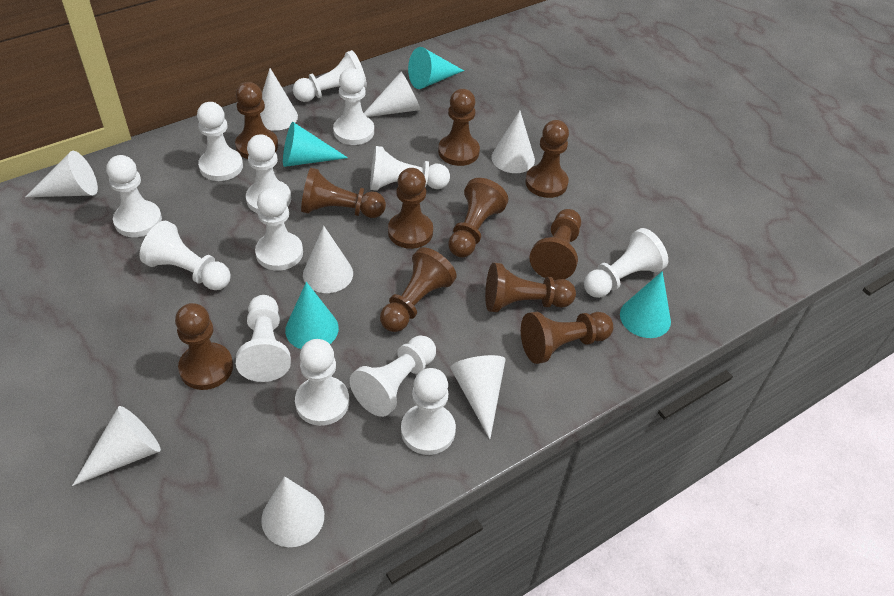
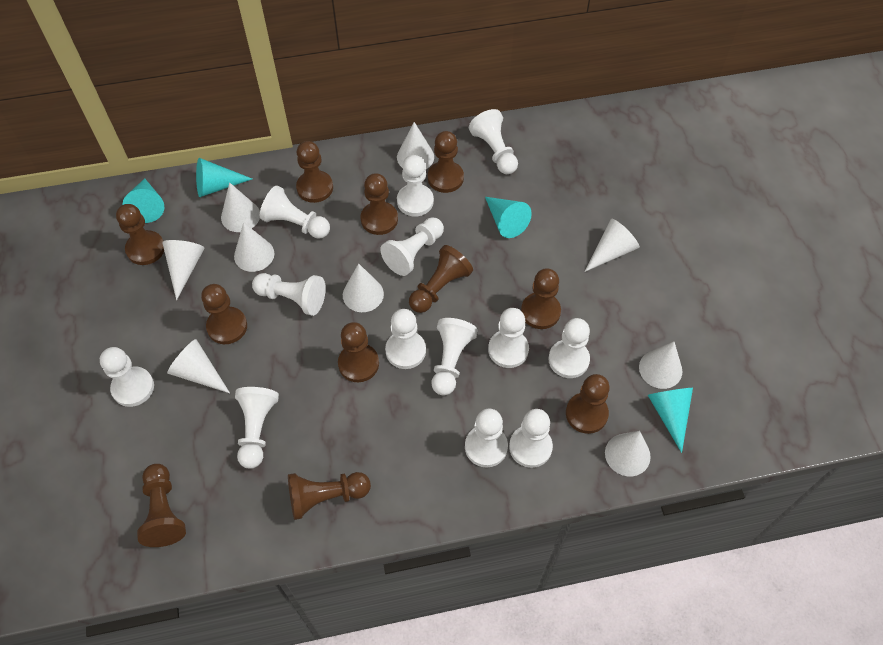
white cone: [26,151,98,197] [72,406,161,486] [260,68,298,131] [261,476,324,547] [303,226,353,293] [364,72,421,117] [450,355,505,439] [491,111,535,173] = 8 -> [162,240,205,300] [167,339,230,393] [221,182,260,232] [234,222,274,272] [343,263,384,312] [397,122,434,170] [585,219,640,272] [605,431,651,476] [639,341,682,389] = 9

